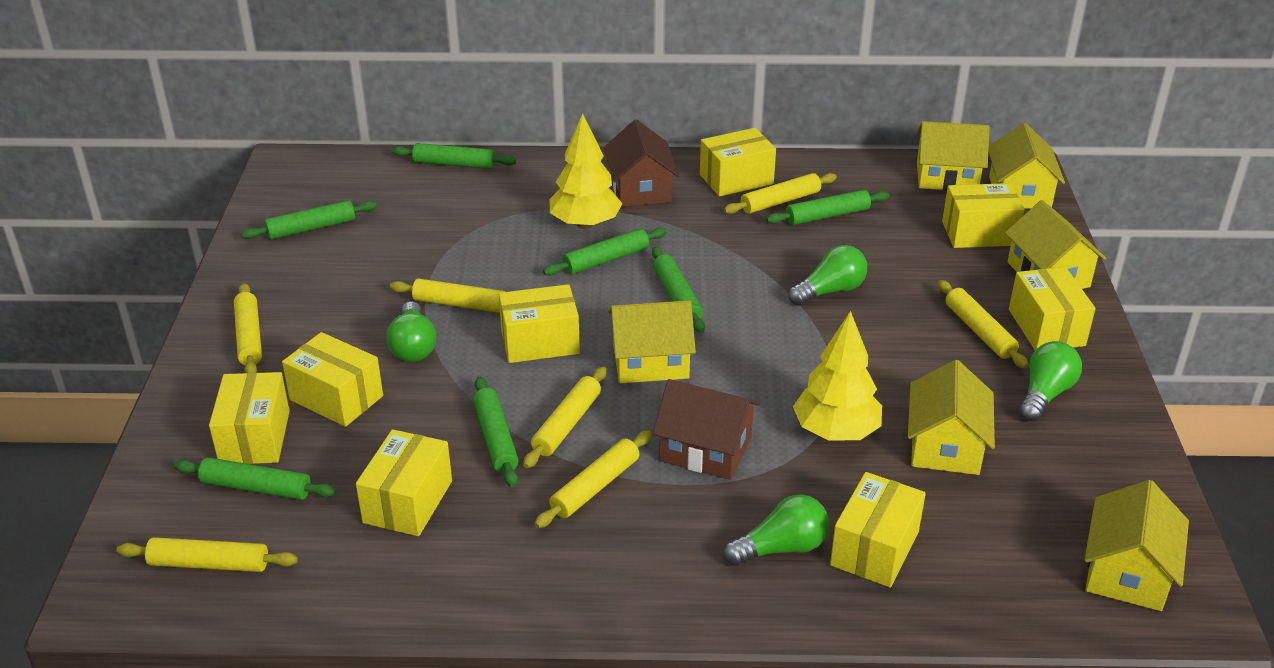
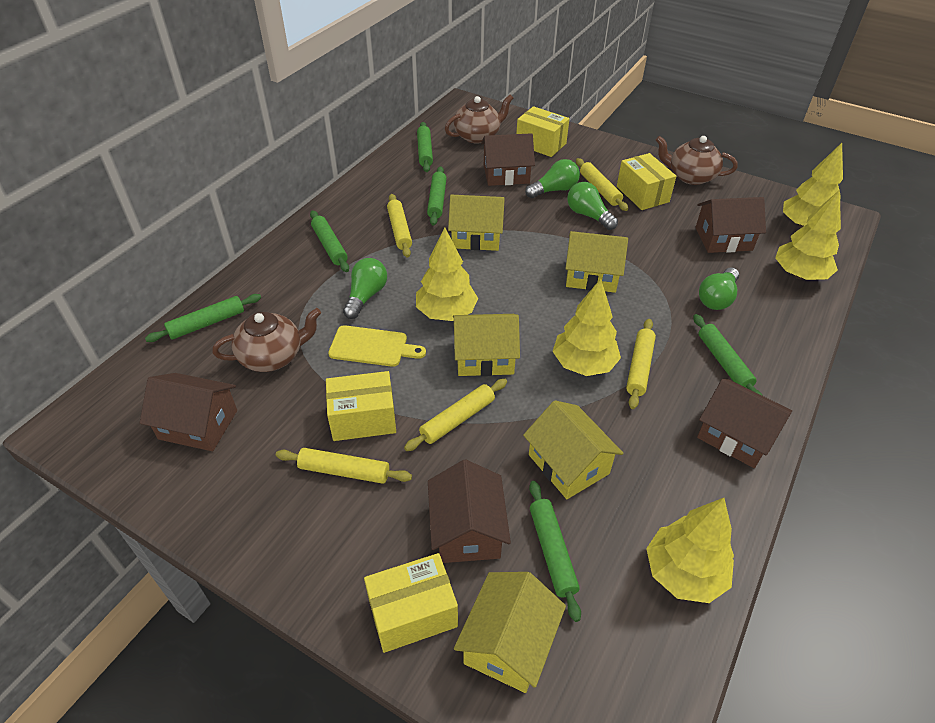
brown house: [604,119,679,207] [653,379,760,480] = 2 -> [140,373,237,451] [428,459,511,563] [481,133,535,186] [695,197,766,253] [697,379,792,468] = 5
brown teapot: none = 0 -> [212,308,321,372] [445,95,513,144] [656,136,738,185] = 3
green rolling pin: [174,457,336,500] [241,200,377,239] [392,143,516,169] [473,376,519,487] [543,228,667,276] [652,247,705,333] [766,190,889,225] = 7 -> [145,294,261,342] [310,210,349,272] [417,122,433,172] [427,166,447,226] [529,481,581,622] [693,314,763,396] = 6
yellow box: [209,372,290,464] [282,332,383,427] [356,429,452,536] [499,284,580,363] [700,128,776,197] [830,472,926,588] [942,183,1025,248] [1009,267,1096,350] = 8 -> [326,371,396,441] [364,553,458,653] [516,106,569,157] [617,153,676,210] = 4
yellow cutting board: none = 0 -> [328,325,426,367] = 1
yellow house: [608,300,696,383] [908,360,995,475] [917,121,990,191] [988,123,1065,209] [1005,200,1106,289] [1085,480,1189,611] = 6 -> [448,195,505,251] [453,314,520,376] [454,572,566,693] [523,400,623,499] [565,231,628,293] = 5
yellow rolling pin: [116,537,298,572] [234,283,262,373] [390,278,505,313] [523,366,607,468] [535,430,652,528] [724,173,837,214] [938,280,1029,369] = 7 -> [276,448,412,484] [387,194,412,258] [404,379,507,451] [576,158,628,211] [626,319,656,409] = 5
yellow tree: [550,113,622,229] [793,311,882,441] = 2 -> [416,227,478,321] [552,279,621,376] [646,498,734,603] [775,190,841,280] [783,143,843,228] = 5

